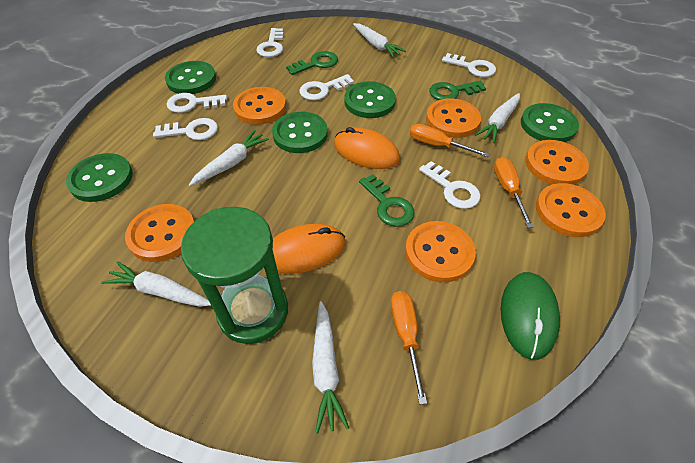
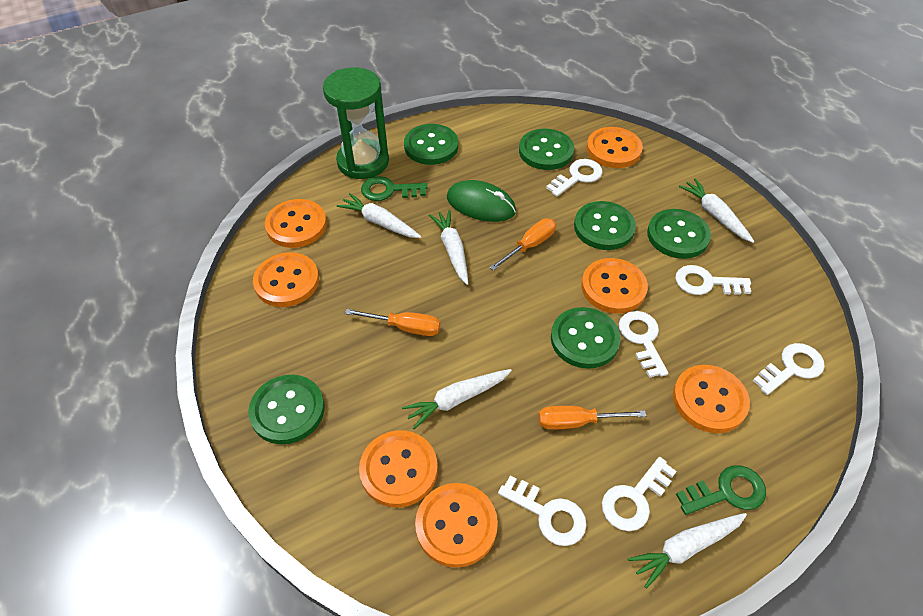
green button: [66,153,133,202] [165,61,216,94] [272,112,328,153] [344,81,396,118] [521,103,579,142] = 5 -> [248,375,325,444] [404,124,458,165] [519,129,574,170] [551,307,621,369] [574,201,636,250] [647,209,711,259] = 6
green key: [286,51,338,75] [359,174,415,227] [429,81,486,100] = 3 -> [361,176,427,201] [676,465,766,515] = 2
orange button: [125,204,194,262] [233,87,286,125] [405,221,476,283] [426,98,481,138] [525,140,589,185] [536,183,606,237] = 6 -> [253,252,319,307] [265,199,327,248] [359,430,438,508] [415,483,498,568] [581,258,648,313] [587,127,643,168] [673,365,750,433] = 7
orange mouse: [273,224,346,274] [334,127,400,169] = 2 -> none = 0

